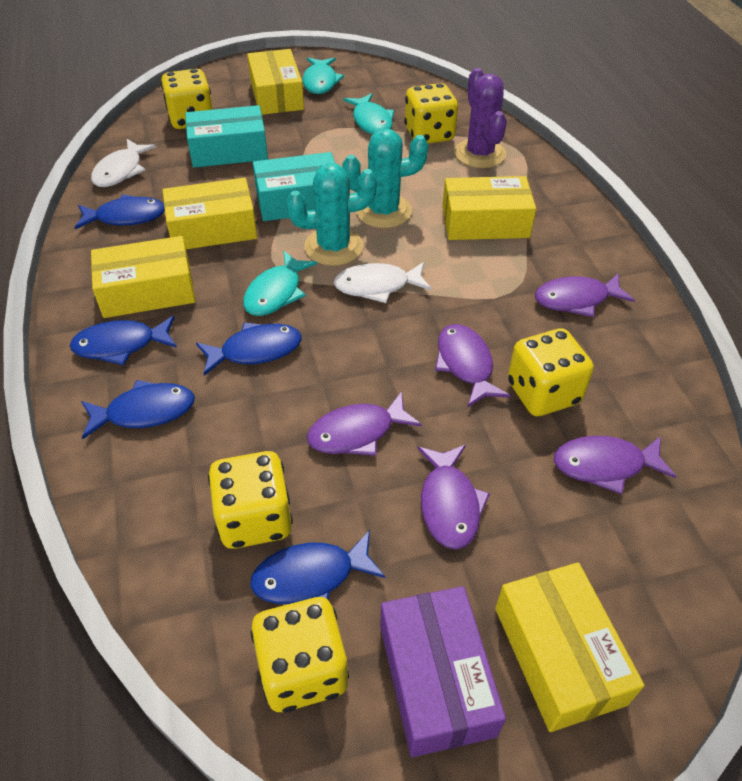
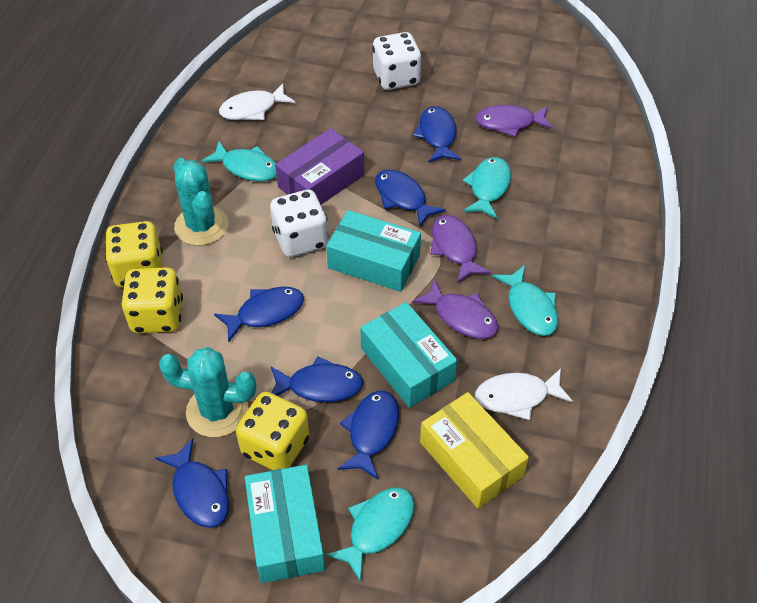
blue fish: [70,316,177,365] [74,194,165,229] [81,380,195,439] [196,323,302,376] [250,530,386,604] = 5 -> [155,438,229,528] [214,287,304,343] [271,356,363,402] [338,391,399,480] [375,170,446,227] [413,106,461,163] = 6
purple cactus: [454,68,507,168] = 1 -> none = 0
purple fish: [307,391,422,456] [417,445,490,550] [435,324,511,408] [535,274,635,317] [554,436,676,494] = 5 -> [412,279,498,339] [430,215,491,283] [475,105,553,137] = 3
turquoise box: [185,105,268,168] [253,152,335,221] = 2 -> [245,465,325,583] [326,210,421,292] [360,302,458,408] = 3
turquoise fish: [243,251,318,316] [302,57,344,94] [343,93,394,134] = 3 -> [201,141,277,182] [326,487,414,582] [462,157,511,219] [492,265,558,336] = 4
white dice: none = 0 -> [270,190,328,257] [372,32,422,90] = 2
yellow box: [91,236,195,318] [163,178,257,249] [247,49,304,115] [442,176,536,240] [495,562,644,732] = 5 -> [420,392,529,509] = 1
yellow dice: [161,69,213,129] [208,451,293,549] [251,597,349,713] [404,83,458,144] [508,328,594,416] = 5 -> [105,221,163,287] [122,267,183,333] [236,392,309,470] = 3

